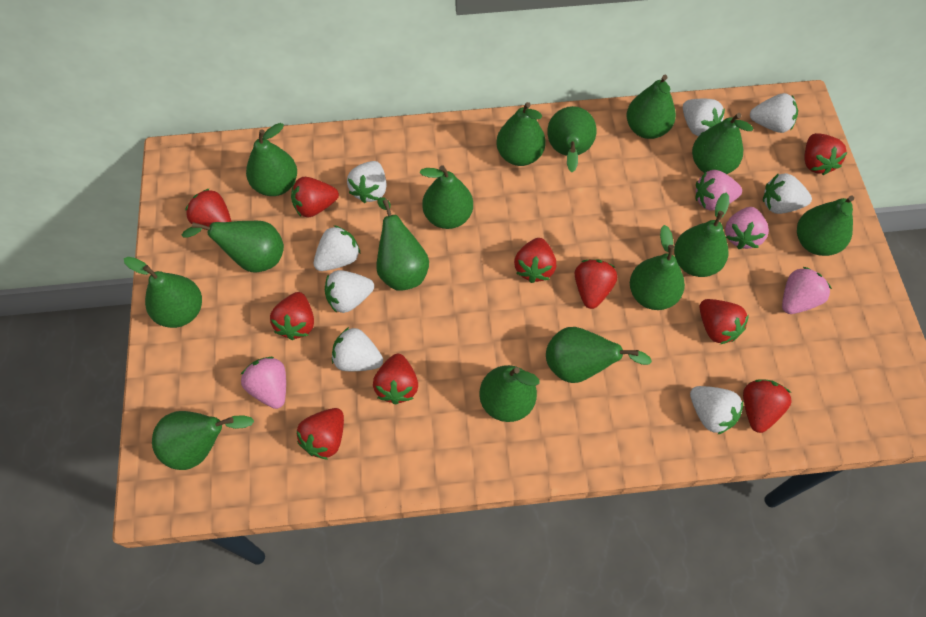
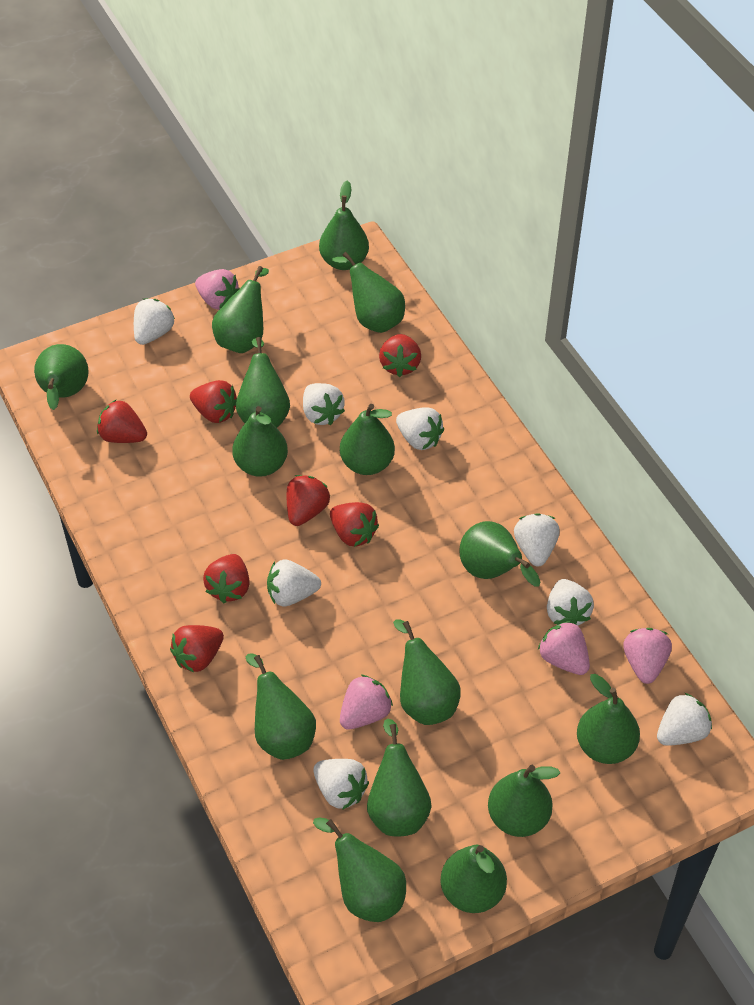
red strawberry: [185,188,232,230] [270,292,314,340] [291,177,339,218] [296,408,344,460] [373,354,418,405] [514,238,556,283] [575,259,617,309] [700,299,749,345] [743,379,792,433] [804,133,847,175] = 10 -> [97,400,147,443] [170,625,224,673] [190,380,237,423] [203,554,250,603] [287,475,330,526] [330,502,379,547] [379,334,421,377] = 7

